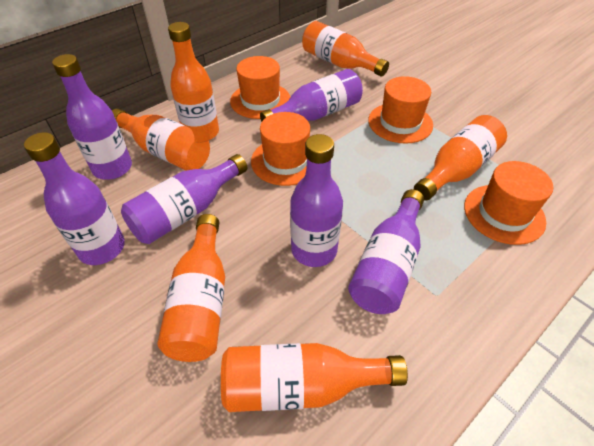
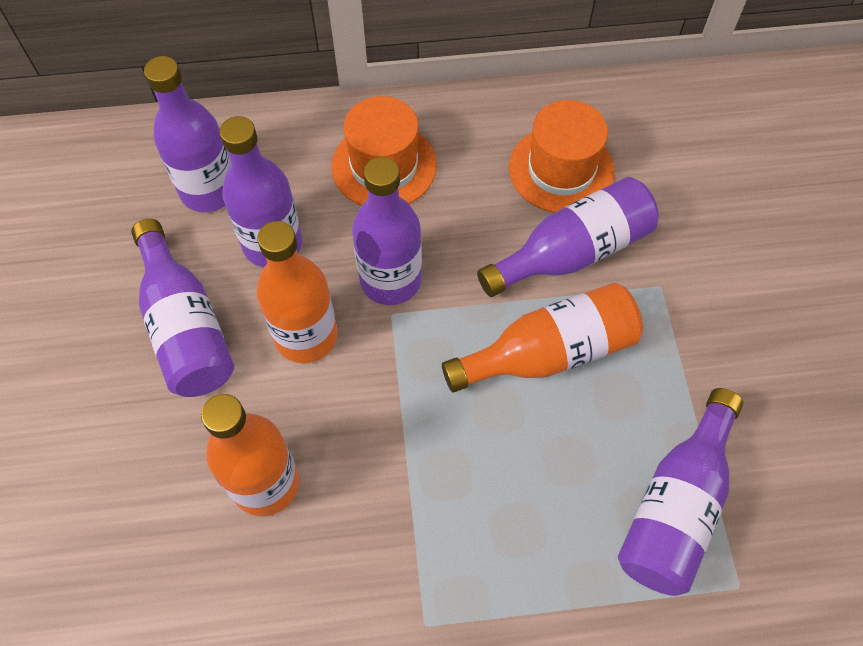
orange bottle: [112,109,210,171] [157,214,225,362] [168,22,219,140] [221,343,408,412] [302,21,389,77] [414,115,507,201] = 6 -> [201,394,299,516] [257,221,338,363] [442,283,643,392] = 3
orange hat: [230,56,290,119] [251,112,310,186] [368,76,433,144] [464,161,553,245] = 4 -> [331,96,437,206] [509,100,615,213] = 2

